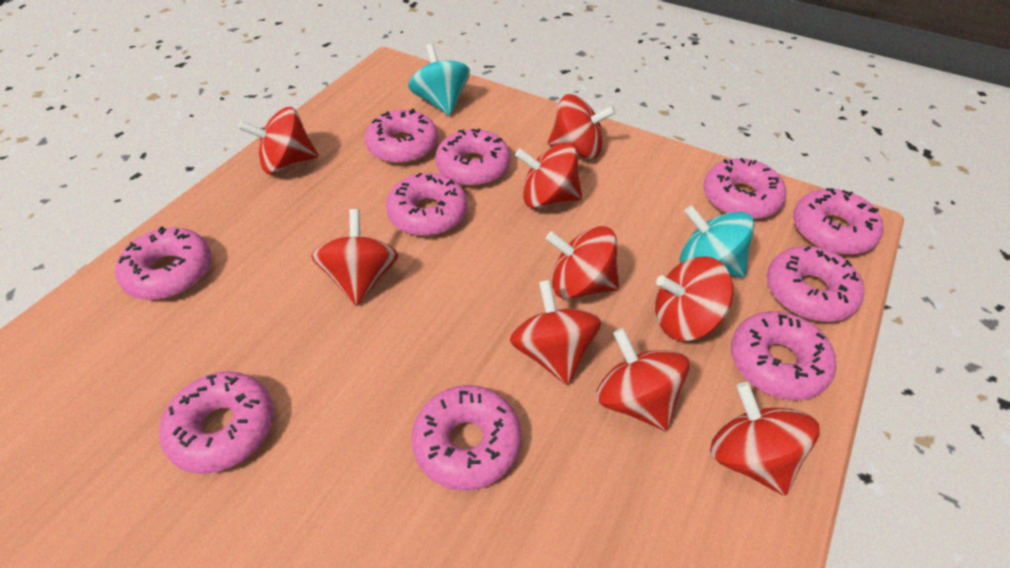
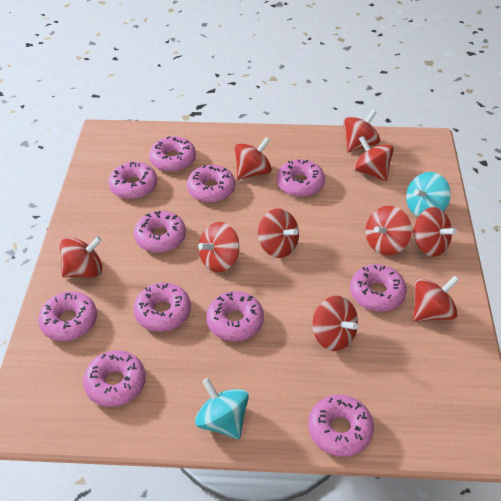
pink donut: [115,226,211,300] [159,371,274,474] [365,109,438,164] [386,173,467,236] [411,385,521,491] [435,129,511,186] [704,158,786,220] [731,311,836,400] [767,246,864,322] [793,188,884,255] = 10 -> [38,291,97,341] [83,350,146,407] [108,162,157,199] [133,283,191,332] [134,211,186,253] [149,136,196,172] [187,165,235,203] [206,291,264,341] [277,159,325,197] [308,395,374,457] [350,264,407,312] = 11
red spinning top: [238,107,319,174] [311,209,398,306] [510,280,601,385] [515,143,582,209] [546,226,619,299] [547,94,616,159] [596,328,689,431] [655,256,733,341] [710,382,820,496] = 9 -> [60,236,102,278] [198,222,239,272] [235,137,272,180] [258,209,299,258] [313,296,358,351] [343,109,380,153] [353,136,394,181] [366,206,412,255] [412,207,457,257] [413,276,459,322] = 10

